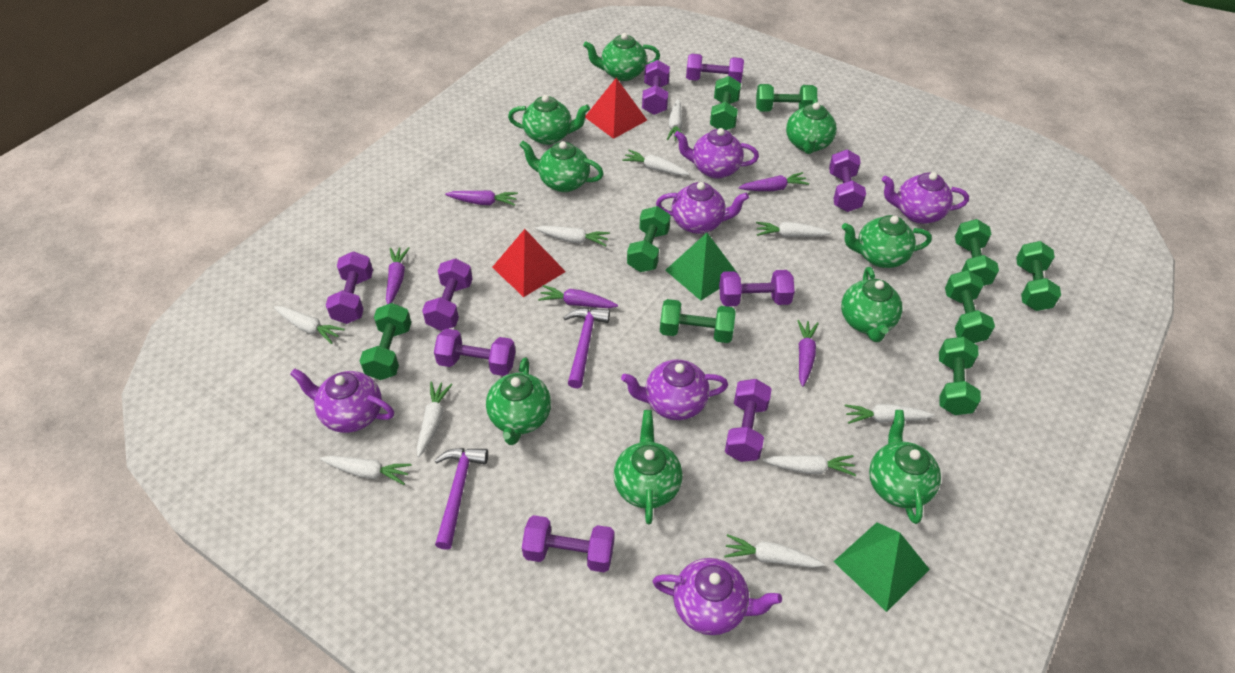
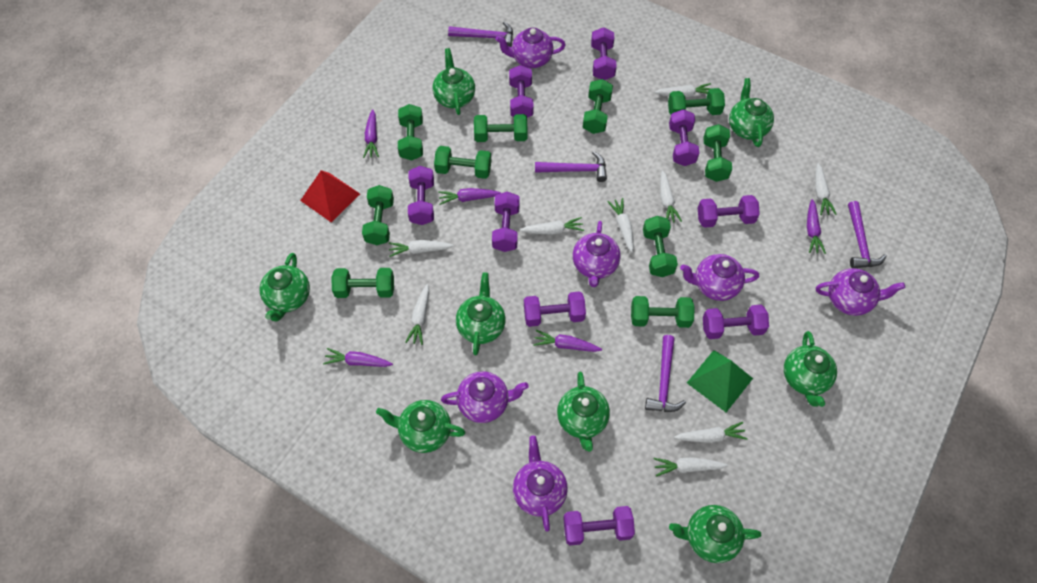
green dumbbell: [360,303,411,380] [627,206,671,272] [660,299,735,343] [710,76,741,130] [756,84,817,112] [939,337,981,415] [945,270,995,343] [955,219,999,286] [1016,241,1061,311] = 9 -> [332,268,394,298] [362,185,394,245] [398,104,423,161] [434,146,491,179] [474,114,527,142] [583,79,613,134] [631,296,695,328] [643,216,678,277] [668,88,725,115] [704,124,732,182] = 10
green pyramid: [665,233,739,301] [833,522,930,612] = 2 -> [687,350,753,412] = 1
green teapot: [486,358,551,445] [508,95,590,145] [520,141,604,192] [583,33,660,81] [613,410,683,524] [786,98,837,154] [841,267,903,342] [842,215,932,268] [869,410,941,524] = 9 -> [260,253,310,322] [376,400,465,453] [433,48,475,115] [456,272,506,355] [557,372,610,452] [669,505,761,563] [729,78,774,147] [784,331,837,407] = 8
purple hammer: [434,448,488,550] [563,308,610,389] = 2 -> [448,22,513,47] [535,151,607,182] [645,335,686,412] [848,201,887,268] = 4
red pyramid: [492,229,566,297] [585,78,647,139] = 2 -> [300,170,360,222] = 1
white carrot: [274,306,345,344] [320,456,412,485] [417,382,453,457] [535,226,610,246] [622,150,690,175] [667,99,682,141] [724,534,825,568] [756,222,831,237] [762,455,856,476] [845,404,935,424] = 10 -> [389,240,454,257] [405,284,429,345] [520,217,584,235] [608,198,634,253] [654,83,712,98] [654,457,728,477] [660,170,682,223] [674,422,747,443] [815,163,837,215] = 9

